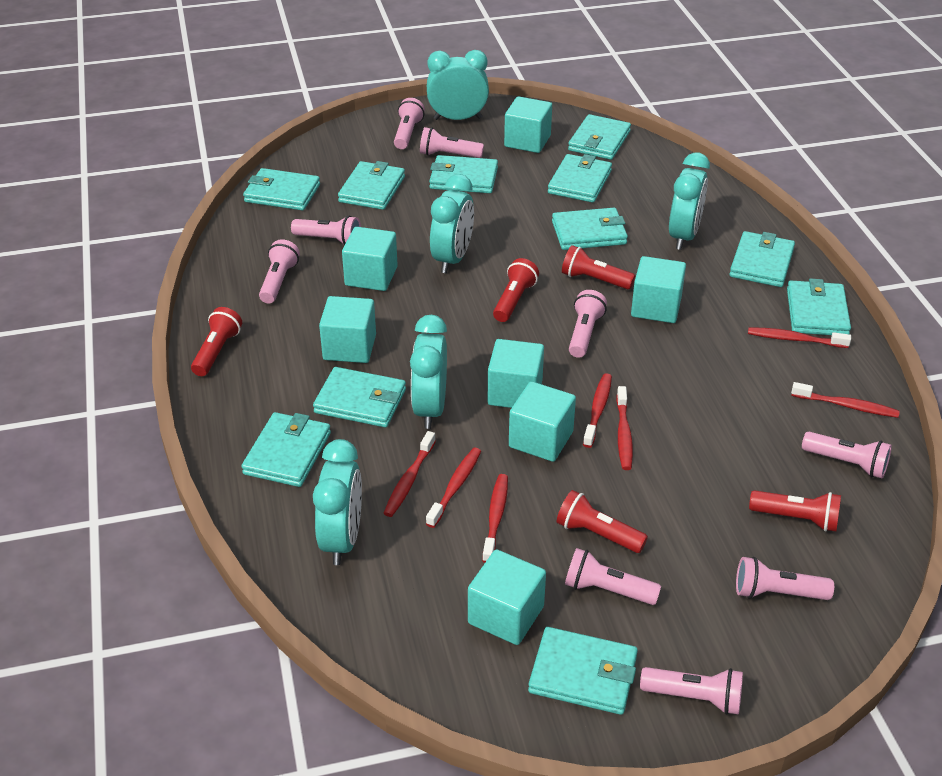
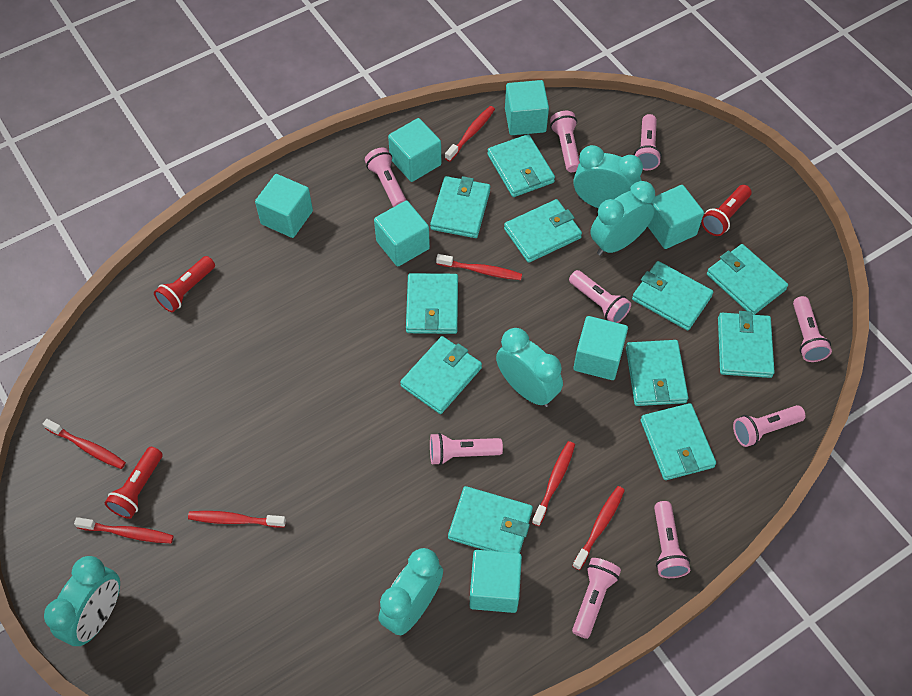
red flashlight: [191,307,242,376] [493,258,539,322] [557,490,648,553] [562,245,635,289] [749,490,841,532] = 5 -> [105,447,162,519] [154,256,215,312] [701,185,751,236] = 3

